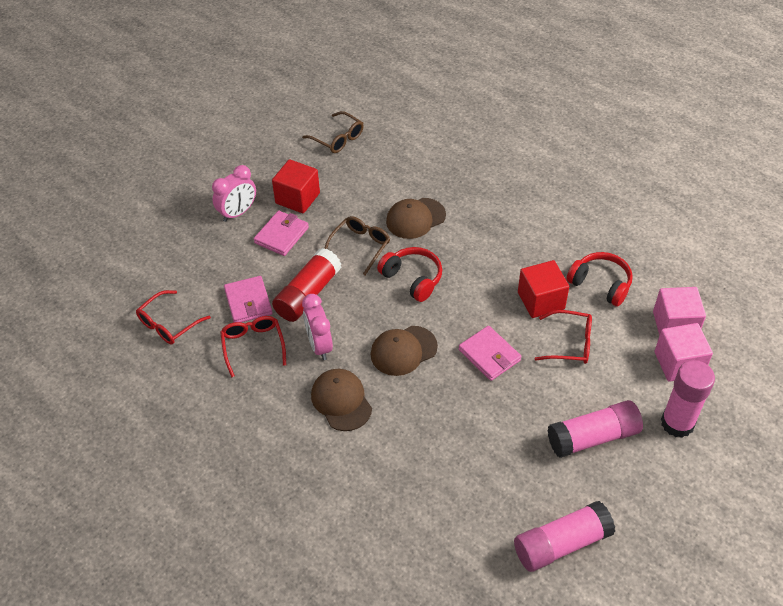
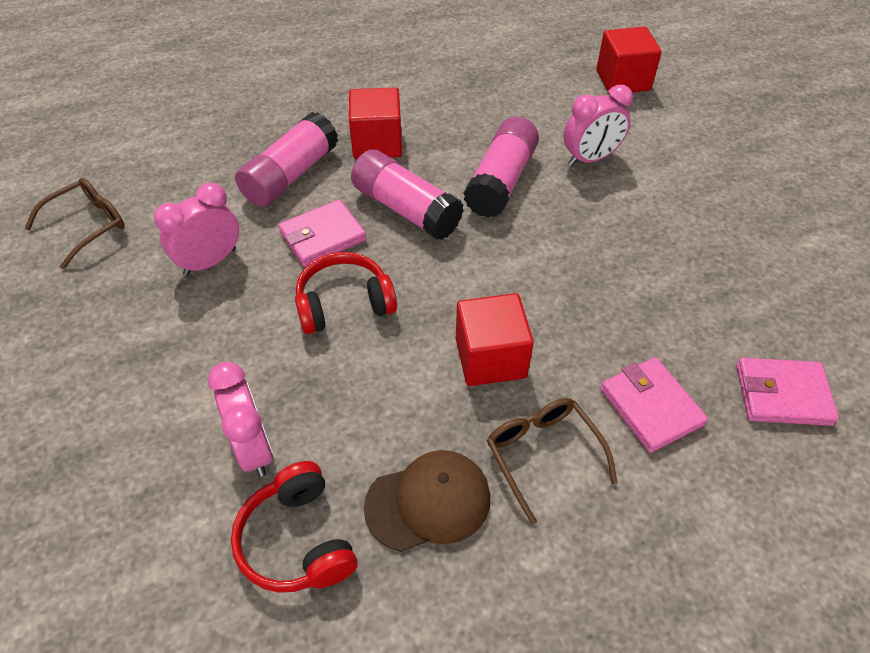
brown cap: [311,369,372,431] [370,326,438,376] [386,198,446,239] = 3 -> [364,450,490,552] = 1
pink clock: [212,165,256,222] [302,294,333,360] = 2 -> [154,183,239,276] [208,362,273,477] [563,85,633,166] = 3
pink cube: [653,287,706,336] [655,323,713,382] = 2 -> none = 0
red cube: [272,159,320,213] [518,260,569,318] = 2 -> [349,87,402,159] [456,293,534,386] [596,27,662,93] = 3
red glasses: [136,290,211,344] [220,316,286,377] [535,310,592,364] = 3 -> none = 0
red glue stick: [272,248,342,322] = 1 -> none = 0

